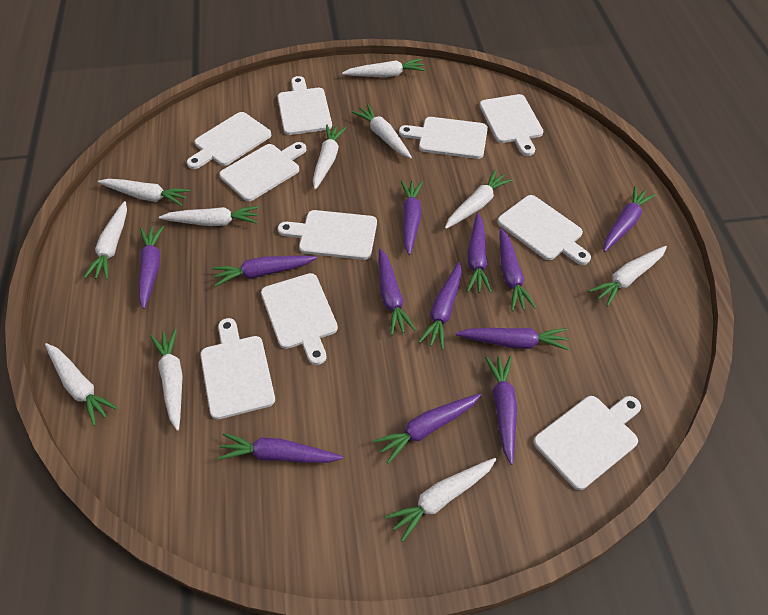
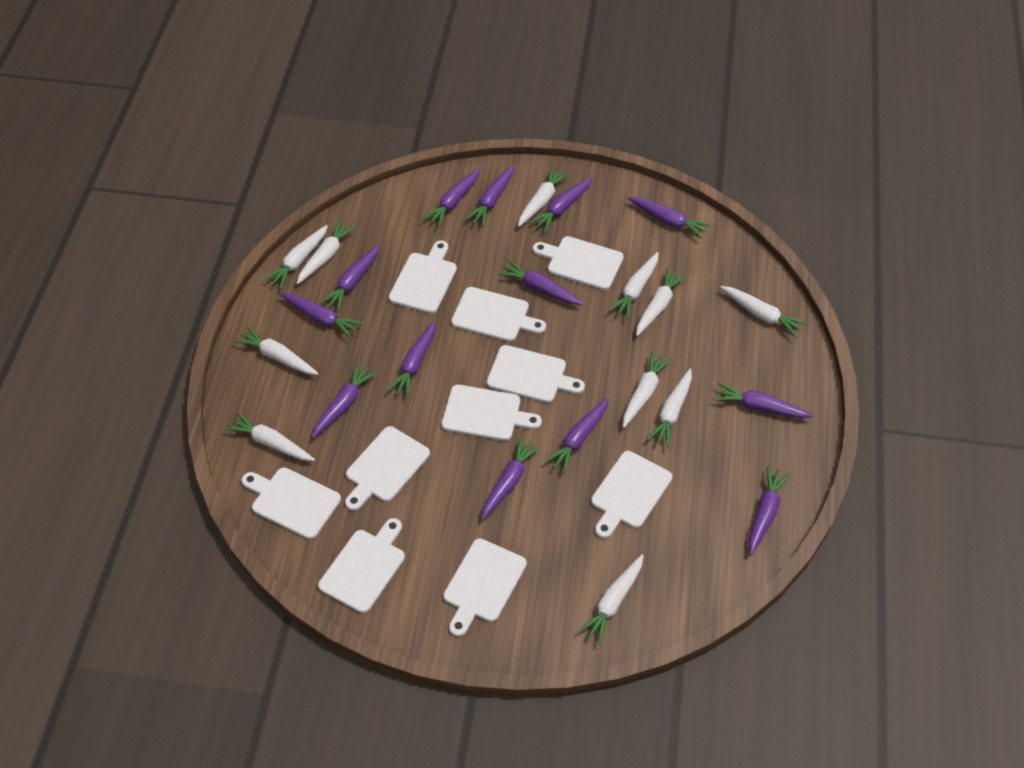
purple carrot: [139,226,164,309] [212,255,317,287] [217,433,343,463] [373,393,482,464] [379,249,416,335] [401,180,423,255] [418,262,462,349] [456,328,569,351] [467,213,492,293] [485,356,517,465] [500,228,536,311] [604,186,656,252] = 12 -> [280,293,363,338] [312,363,378,438] [320,244,380,311] [387,321,435,397] [422,168,481,227] [465,165,514,227] [482,437,541,520] [498,260,583,305] [529,177,593,233] [544,397,609,473] [628,197,711,239] [714,382,813,418] [749,466,790,555] = 13

